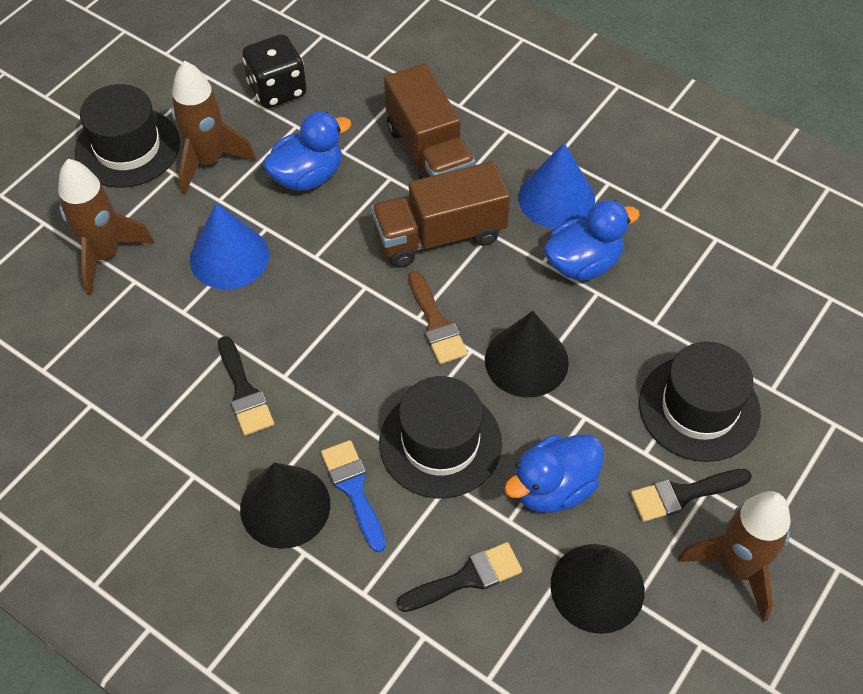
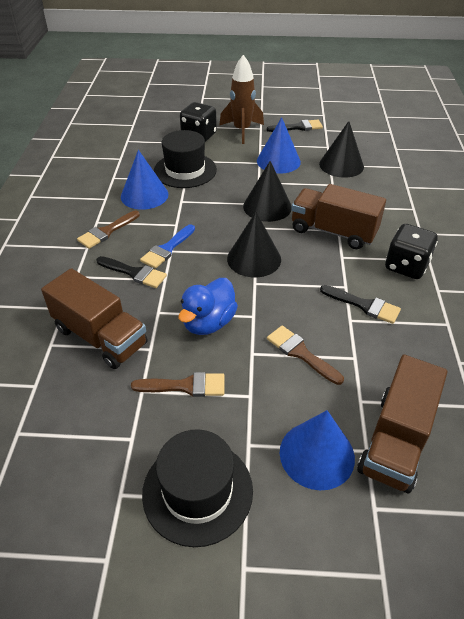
black dice: [242,34,307,108] = 1 -> [180,102,217,142] [385,224,438,279] = 2
black hat: [75,84,180,188] [379,376,502,498] [639,342,761,462] = 3 -> [142,429,253,547] [154,130,217,188] = 2
blue cone: [190,203,269,289] [518,143,595,229] = 2 -> [121,150,168,210] [257,117,301,174] [280,410,355,490] = 3
blue duck: [263,112,351,191] [504,435,604,513] [544,200,640,281] = 3 -> [178,278,238,335] = 1
brown brush: [408,271,468,364] = 1 -> [77,211,140,249] [131,372,224,397] [267,326,344,385] = 3
brown rocket: [58,159,155,296] [171,61,256,195] [678,491,790,622] = 3 -> [219,55,264,144] = 1
brown truck: [371,161,510,268] [384,64,476,179] = 2 -> [41,268,148,369] [291,184,386,249] [357,355,447,494] = 3

